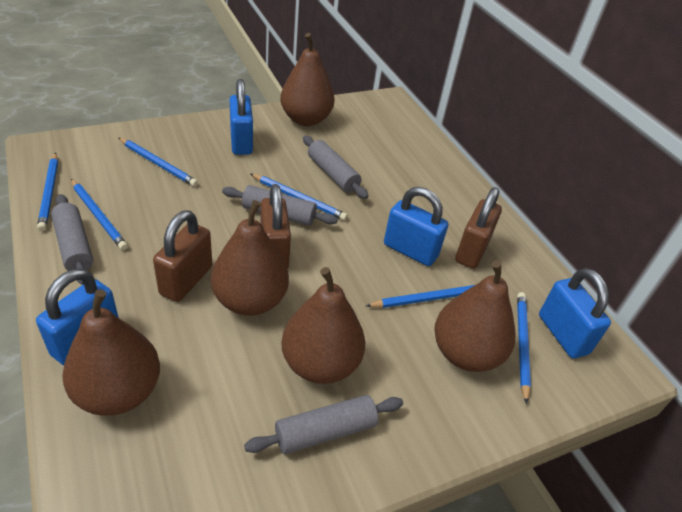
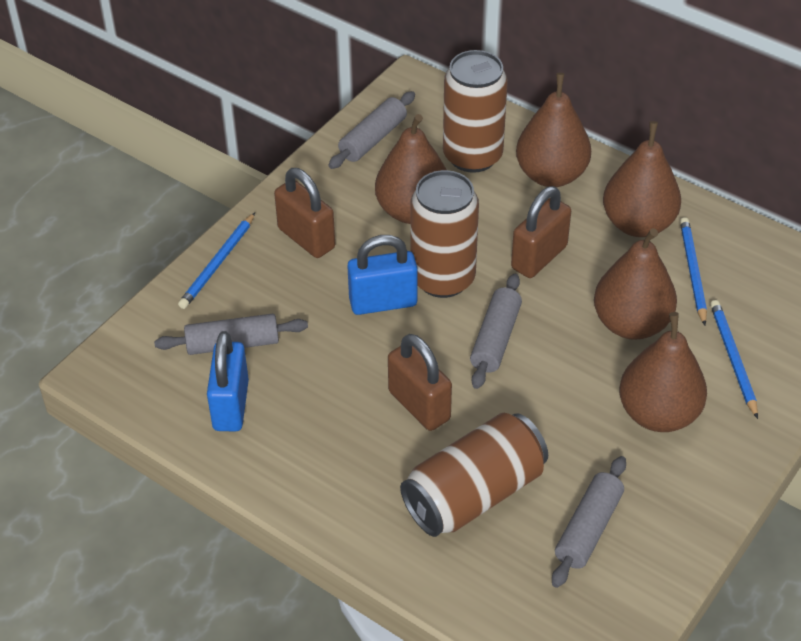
blue padlock: [36,269,119,366] [230,79,253,155] [384,187,448,266] [539,268,611,358] = 4 -> [207,331,249,432] [347,235,418,315] = 2
blue pencil: [37,153,58,231] [71,179,128,250] [119,138,198,187] [251,174,348,221] [366,285,475,308] [517,292,531,404] = 6 -> [178,213,255,309] [680,217,707,326] [710,300,758,419] = 3
brown can: none = 0 -> [400,413,548,537] [410,170,479,298] [443,50,508,173] = 3

